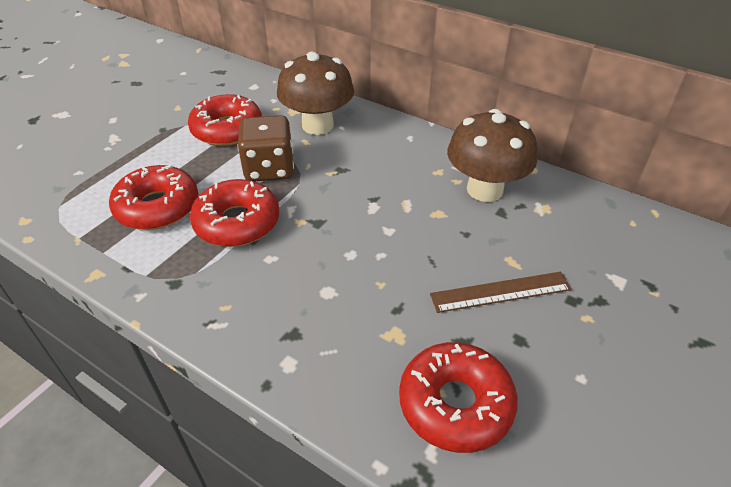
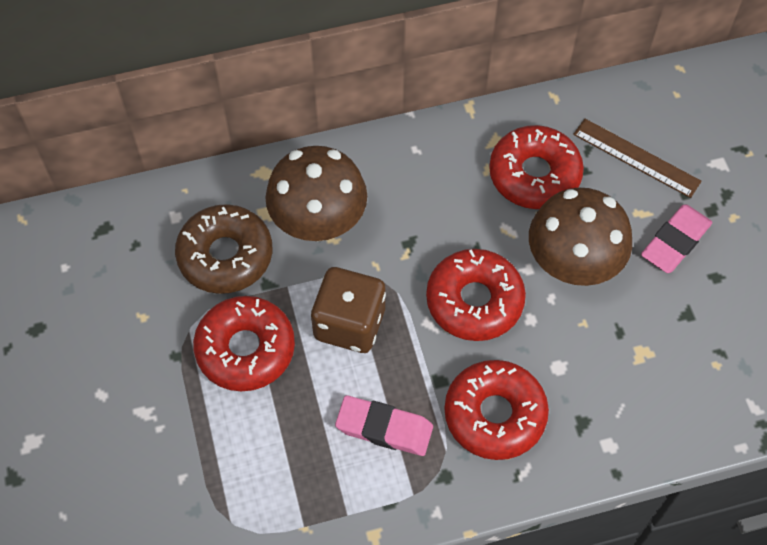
brown donut: none = 0 -> [175,204,273,294] = 1
pink eraser: none = 0 -> [335,395,433,456] [641,204,712,273] = 2

